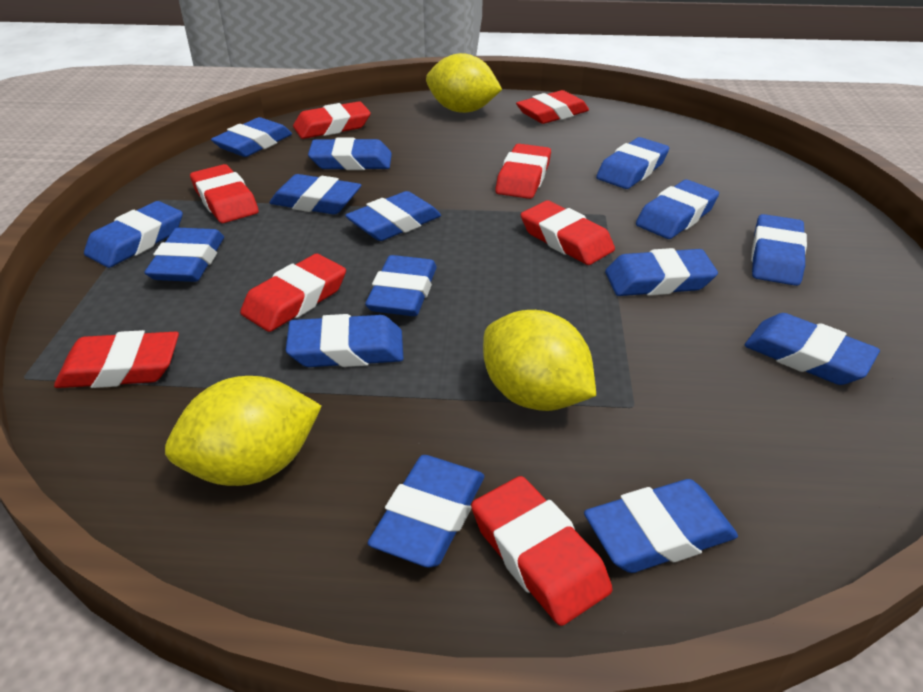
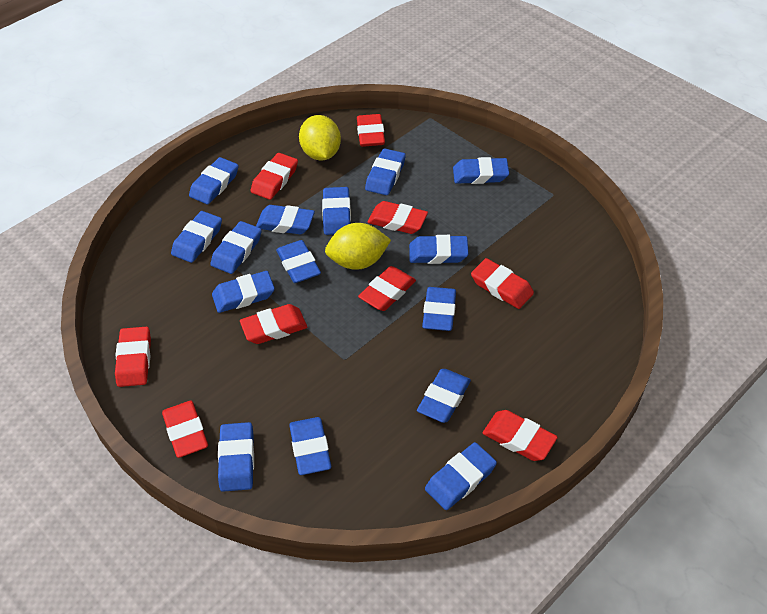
red eraser: [54,330,179,388] [190,164,259,223] [240,254,346,332] [293,101,371,139] [471,476,613,626] [495,144,551,199] [516,90,589,124] [521,200,615,265] = 8 -> [115,327,151,387] [162,401,208,458] [240,304,307,344] [251,153,298,200] [357,114,385,147] [358,266,416,311] [368,201,428,234] [471,258,534,309] [483,410,558,461] = 9
yellow lemon: [165,376,322,486] [426,53,502,113] [483,310,596,411] = 3 -> [299,115,341,161] [325,223,391,270] = 2

